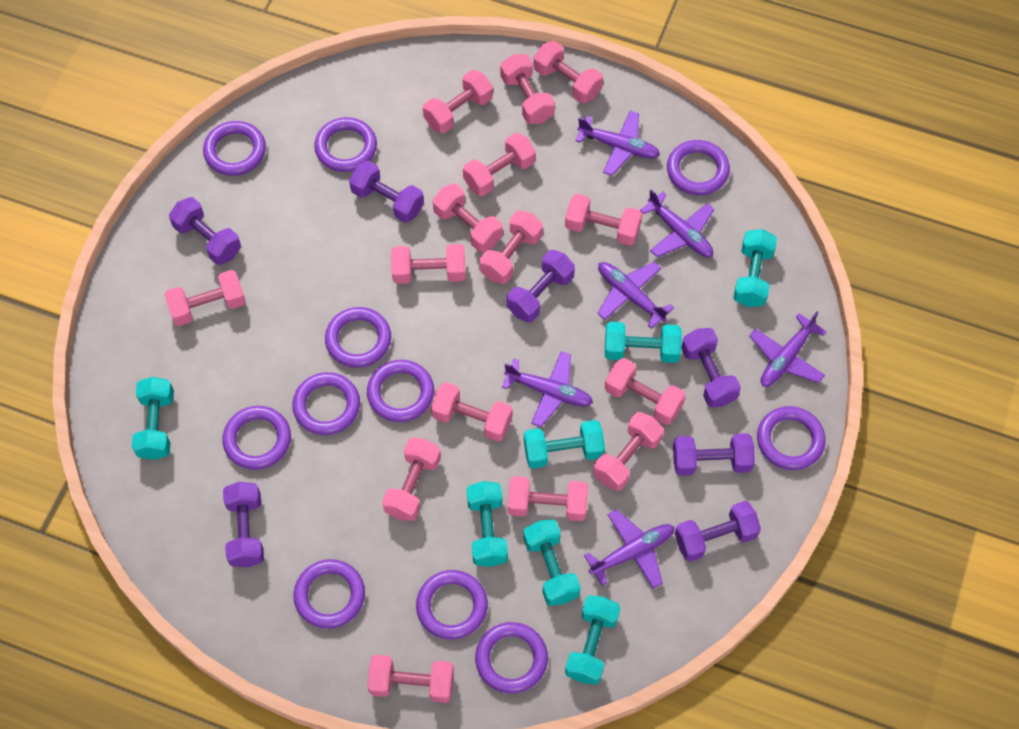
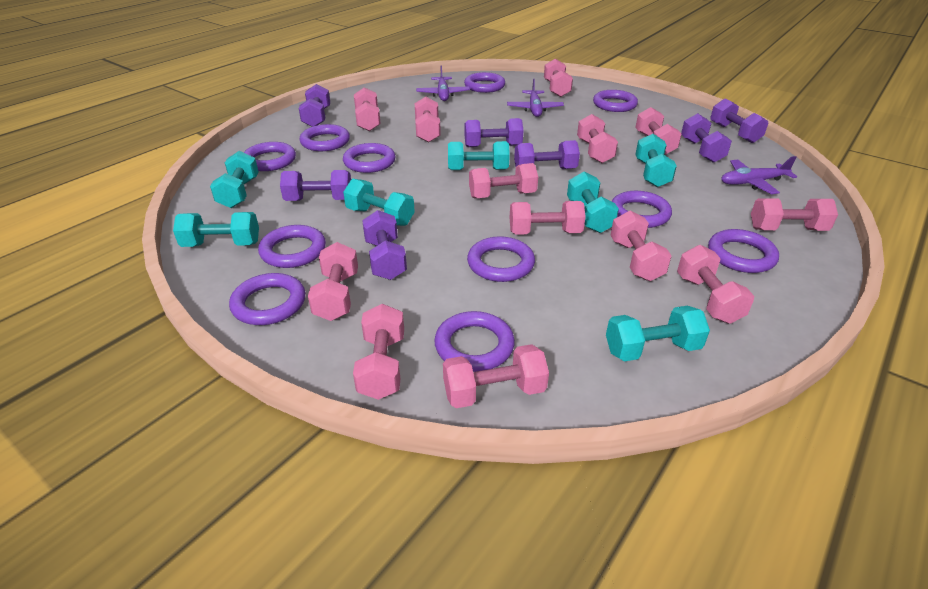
pink dumbbell: [165,270,246,326] [367,655,454,703] [382,438,441,521] [391,244,466,284] [423,70,493,133] [431,382,513,442] [433,184,503,252] [463,133,536,196] [480,211,543,284] [500,54,555,124] [508,476,588,521] [534,41,603,103] [565,194,642,246] [594,412,664,491] [605,358,686,425] = 15 -> [308,242,358,321] [353,304,404,400] [354,87,381,131] [415,97,441,142] [443,344,549,408] [469,163,538,198] [510,201,586,235] [544,59,573,97] [577,114,618,163] [610,210,672,281] [635,107,682,155] [677,245,754,324] [751,198,838,231] = 13
purple plane: [502,351,593,427] [575,111,660,176] [584,509,675,589] [597,262,674,329] [640,189,714,258] [749,312,827,387] = 6 -> [416,66,470,101] [507,79,564,117] [721,156,797,194] = 3

